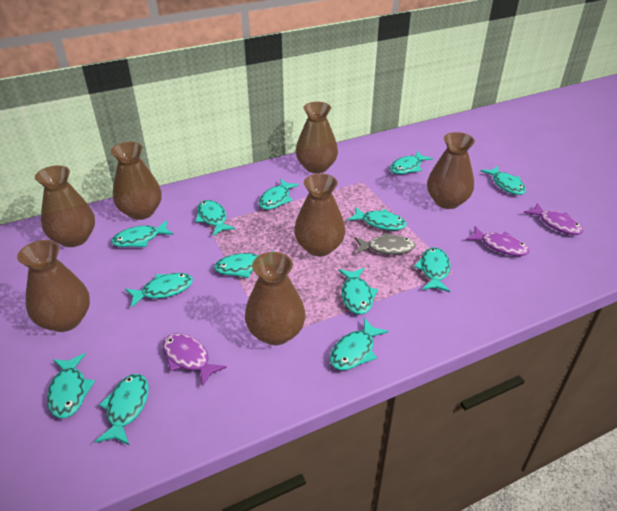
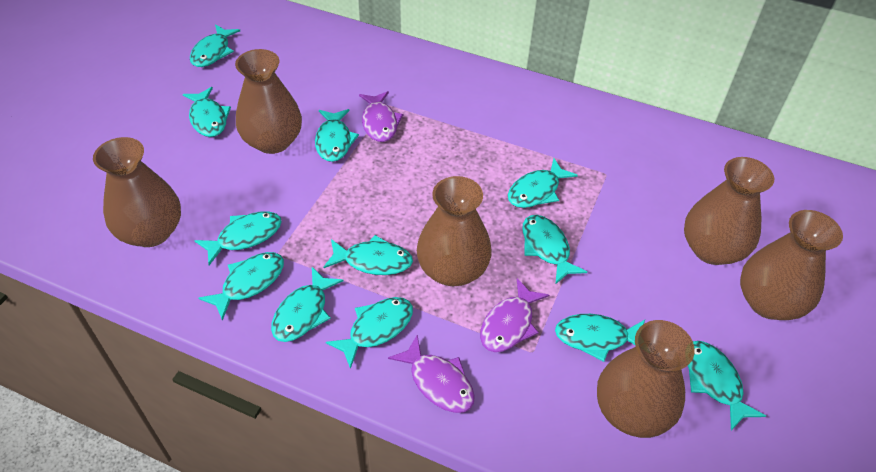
brown vase: [17,240,90,332] [35,165,95,247] [110,142,162,220] [245,252,306,345] [294,173,346,257] [296,102,338,173] [427,132,475,209] = 7 -> [93,137,181,247] [235,49,302,154] [417,176,492,286] [597,320,695,438] [684,157,774,265] [740,210,843,320] = 6
grey fish: [355,232,416,255] = 1 -> none = 0
turquoise fish: [47,353,95,418] [94,374,149,445] [111,220,174,247] [125,273,193,308] [196,200,235,236] [214,250,274,278] [259,179,299,210] [330,318,389,370] [338,268,378,315] [348,207,407,230] [390,151,433,174] [414,247,450,292] [481,166,526,195] = 13 -> [183,87,231,137] [190,24,240,67] [194,211,282,265] [198,252,284,321] [271,267,344,342] [315,109,359,162] [323,235,413,275] [326,297,413,369] [508,158,578,208] [522,215,587,285] [555,314,645,362] [688,341,766,431] = 12

